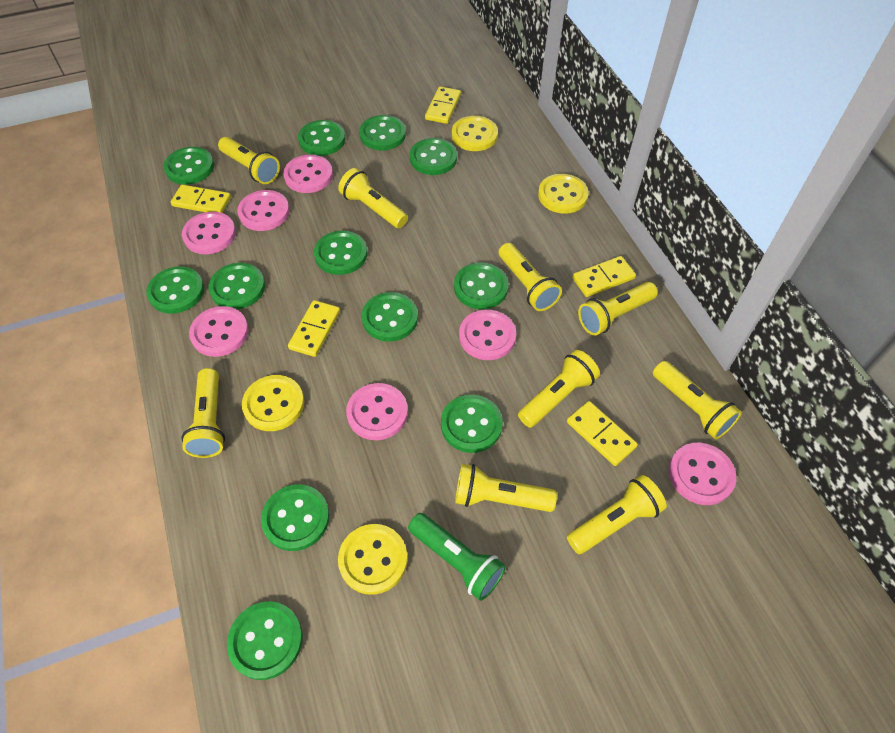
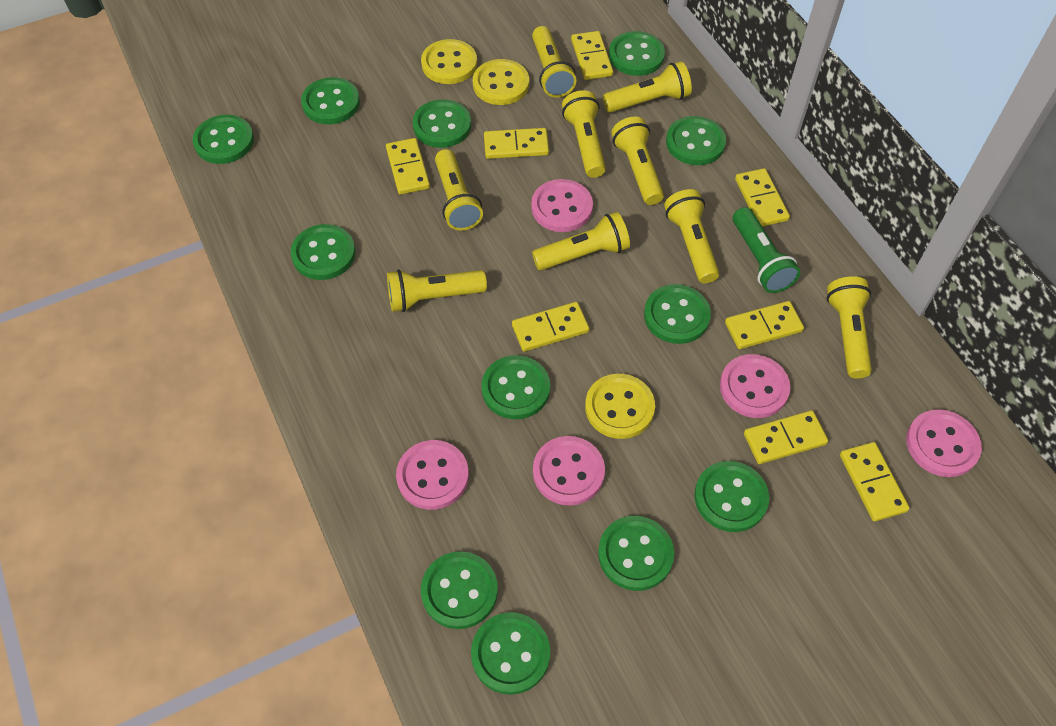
pink button: [182,212,236,254] [189,306,249,357] [237,190,290,231] [283,155,333,193] [346,383,408,440] [459,310,516,360] [669,443,736,505] = 7 -> [396,440,469,510] [531,179,593,232] [533,436,605,506] [720,354,790,418] [906,409,982,477] = 5
yellow button: [242,375,304,431] [338,524,408,595] [452,116,498,151] [538,174,589,214] = 4 -> [421,39,477,84] [473,59,529,105] [585,374,655,439] = 3
yellow domino: [171,185,231,213] [288,300,340,357] [425,86,461,124] [567,401,638,466] [572,256,636,297] = 5 -> [386,138,430,195] [484,128,549,159] [512,302,589,352] [571,31,613,80] [725,301,804,349] [735,168,790,227] [744,410,828,464] [840,442,910,521] = 8

